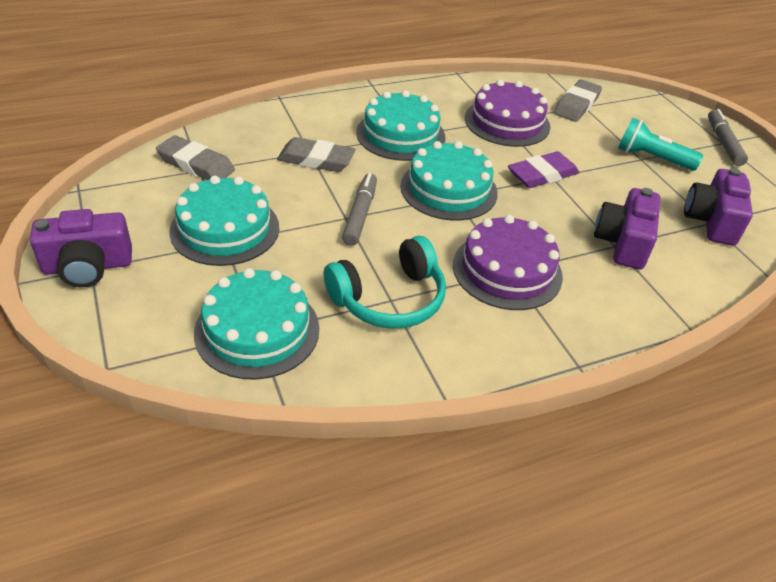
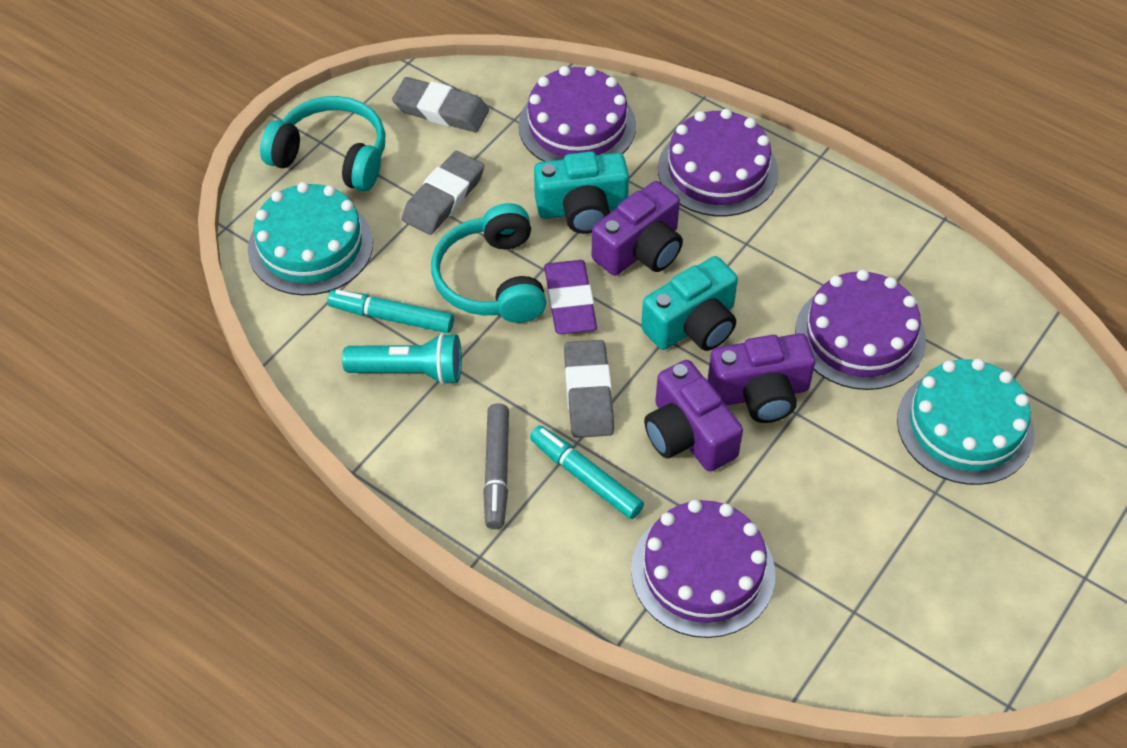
grey marker: [342,173,377,246] [708,109,748,166] = 2 -> [483,403,509,529] = 1
purple cake: [453,215,563,310] [465,80,550,147] = 2 -> [518,66,636,162] [631,500,775,638] [658,109,778,216] [795,269,926,390] = 4
turquoise cake: [169,176,279,266] [194,268,319,380] [356,90,445,161] [400,141,498,220] = 4 -> [248,182,373,295] [897,358,1034,485] = 2
turquoise camera: none = 0 -> [534,151,629,234] [641,256,738,351] = 2
turquoise headphones: [324,236,446,329] = 1 -> [260,96,385,192] [431,203,546,323] = 2
turquoise marker: none = 0 -> [327,290,454,333] [530,425,644,519] = 2

